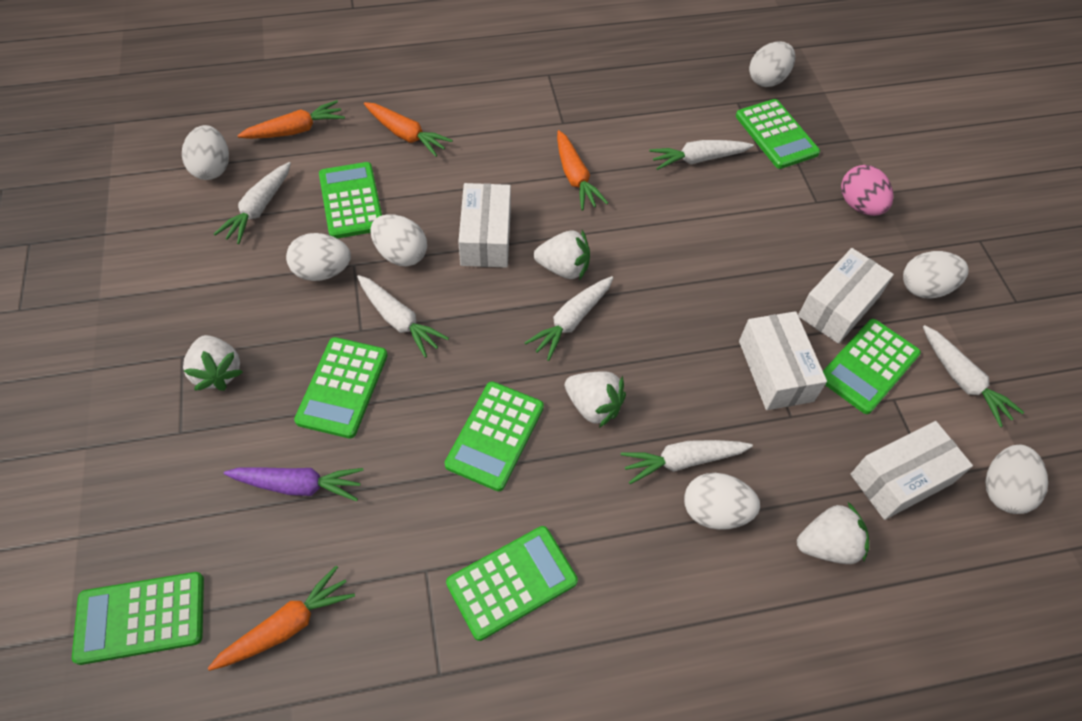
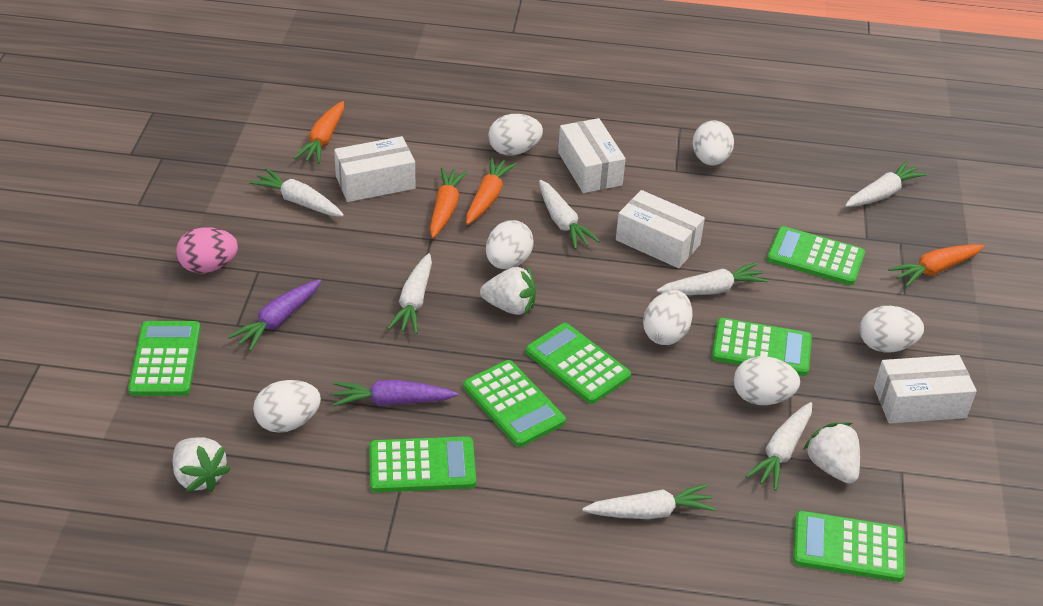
purple carrot: [224,467,363,501] = 1 -> [228,279,321,351] [332,380,458,407] = 2
white carrot: [214,162,291,244] [357,275,449,358] [524,276,613,361] [621,440,753,484] [649,140,754,170] [923,325,1024,427] = 6 -> [249,168,344,216] [387,253,432,334] [539,180,600,249] [582,484,716,519] [657,262,768,295] [745,402,812,491] [845,161,927,207] = 7
white strawberry: [183,335,243,391] [534,230,590,281] [565,371,626,428] [797,501,869,564] = 4 -> [173,437,231,492] [480,267,536,315] [803,422,860,484] = 3

